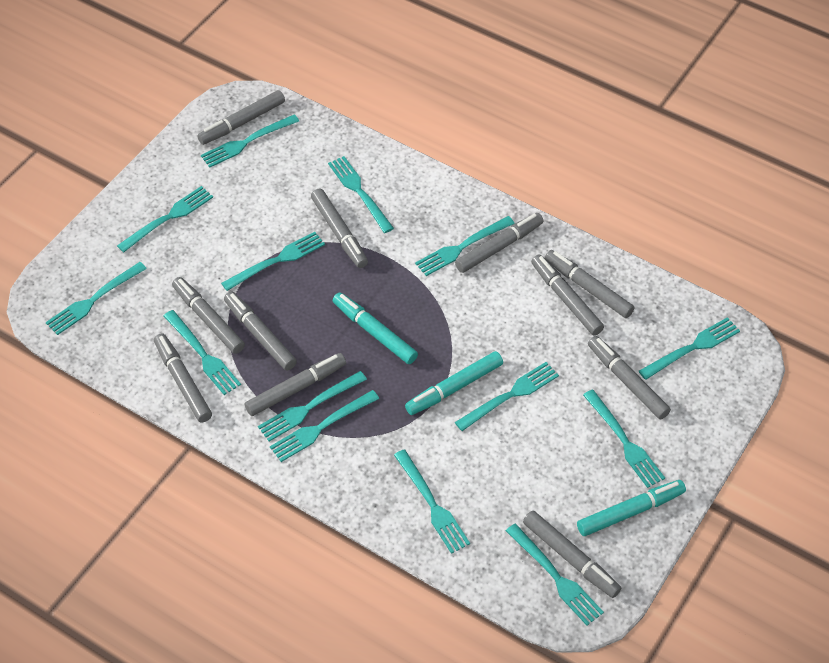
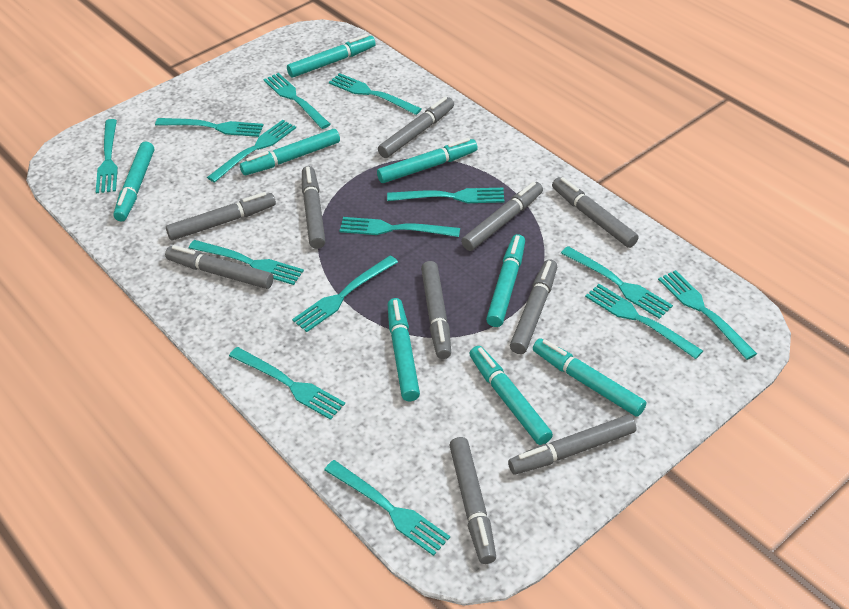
grey marker: [154,333,212,423] [172,277,245,354] [197,90,285,145] [224,291,297,371] [245,353,346,416] [311,189,368,268] [455,213,543,273] [523,511,621,598] [531,254,604,336] [545,250,635,318] [588,336,671,420] = 11 -> [165,245,274,289] [166,192,276,240] [302,166,325,249] [378,97,454,158] [421,261,451,359] [449,437,496,564] [461,182,543,251] [508,415,637,475] [510,259,557,354] [552,177,639,248] = 10
turquoise marker: [333,292,418,364] [405,351,503,415] [577,480,686,536] = 3 -> [113,142,154,221] [240,129,340,175] [287,34,376,78] [377,138,478,183] [388,298,420,401] [469,346,553,445] [486,234,525,327] [533,338,646,417] = 8

